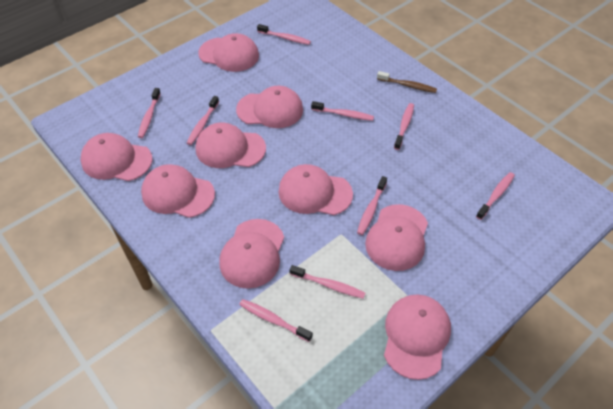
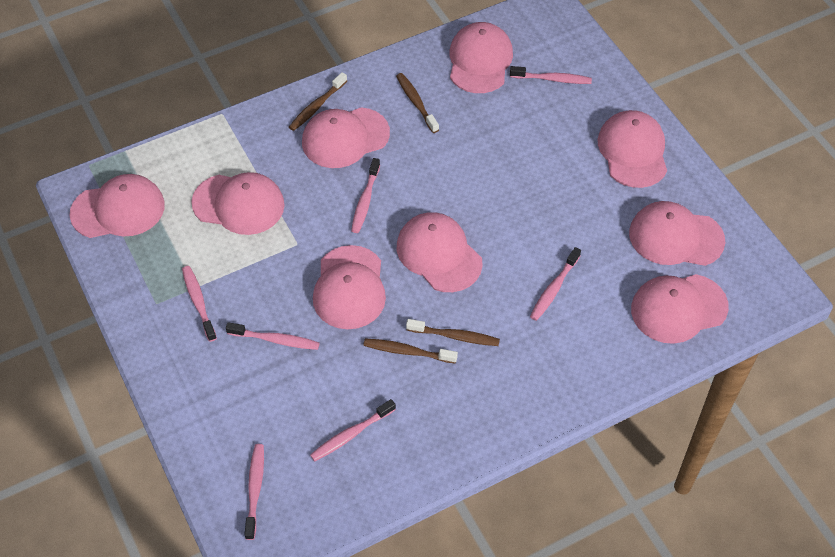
brown toothbrush: [377,71,437,93] = 1 -> [289,72,347,131] [363,339,458,364] [396,73,439,133] [406,319,500,346] = 4
pink toothbrush: [138,88,161,138] [187,96,219,145] [239,299,313,342] [257,24,311,45] [289,265,365,299] [311,101,374,121] [357,176,387,235] [394,103,414,150] [476,172,515,220] = 9 -> [182,266,217,342] [226,322,320,350] [244,444,264,540] [310,399,396,461] [351,158,380,233] [510,66,592,84] [530,247,581,321] = 7

